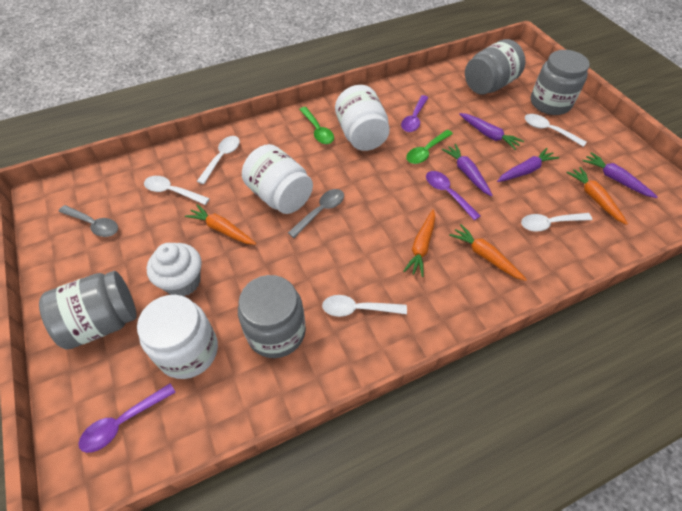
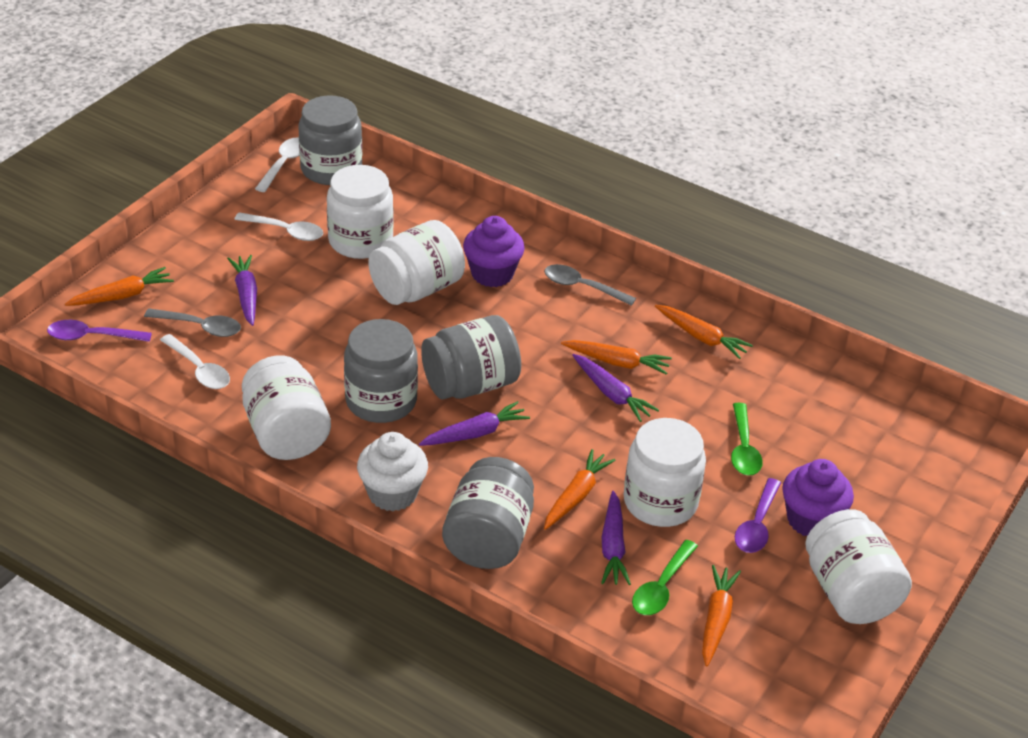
orange carrot: [185,204,256,245] [404,209,435,277] [449,224,527,281] [566,167,628,225] = 4 -> [65,267,174,306] [544,449,616,530] [561,340,672,375] [655,305,753,359] [702,565,741,666] = 5
purple cupcake: none = 0 -> [463,216,525,287] [782,459,854,536] = 2
purple spoon: [78,383,176,453] [401,95,428,132] [426,171,480,220] = 3 -> [47,320,152,342] [735,478,781,553] = 2
white jar: [137,295,218,379] [242,144,313,214] [335,85,390,151] = 3 -> [242,355,331,460] [327,165,394,259] [368,220,465,305] [624,418,706,527] [805,509,912,624] = 5
white spoon: [144,176,210,205] [197,136,240,184] [322,295,407,317] [521,213,592,232] [525,114,587,147] = 5 -> [160,334,230,389] [234,212,323,241] [255,137,300,192] = 3

